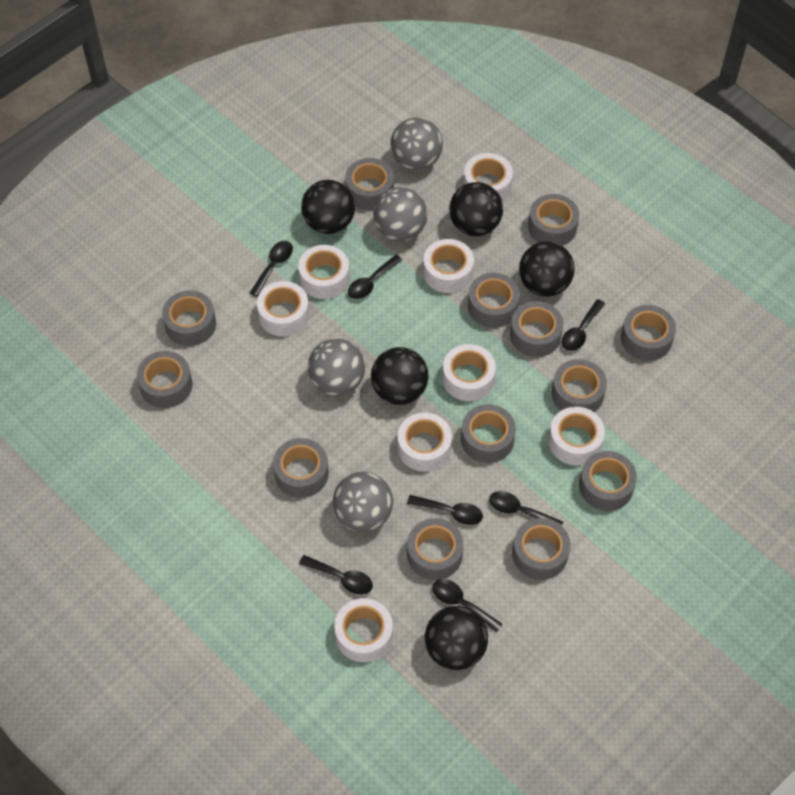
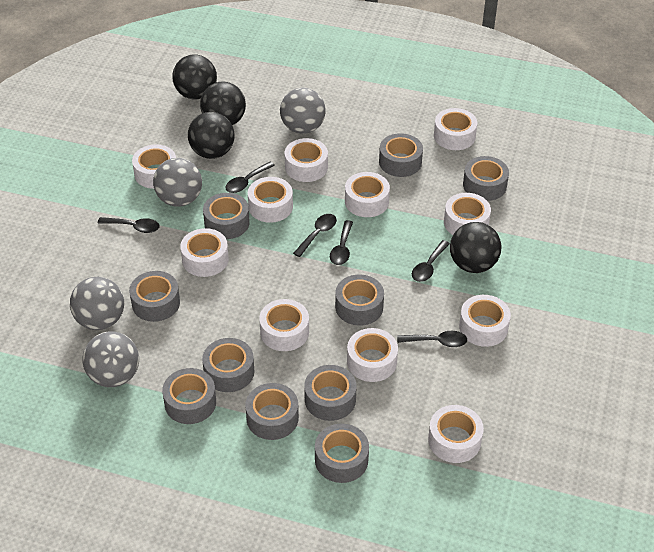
black ball: [301,180,355,234] [371,347,429,405] [425,606,488,670] [449,182,503,236] [519,241,575,297] = 5 -> [172,54,217,99] [188,112,234,159] [200,81,246,125] [450,222,502,273] = 4
black spoon: [250,241,293,297] [299,555,373,595] [348,255,402,299] [407,495,483,525] [432,579,503,632] [489,491,563,526] [562,299,605,351] = 7 -> [98,217,160,233] [225,162,275,193] [293,214,337,257] [330,220,353,265] [397,331,467,347] [412,240,450,282] = 6
grey tape: [137,351,192,408] [162,290,216,346] [273,438,329,498] [345,158,394,210] [407,518,464,580] [461,404,516,463] [468,273,520,328] [510,301,563,357] [512,518,570,580] [528,194,579,246] [552,359,607,412] [579,451,637,511] [621,305,676,361] = 13 -> [129,271,180,322] [162,368,216,424] [202,338,254,392] [203,193,250,239] [245,383,299,440] [304,365,356,421] [315,424,369,483] [335,275,384,325] [379,133,423,177] [463,156,509,201] = 10
white tape: [257,281,309,337] [298,245,350,299] [334,598,393,662] [398,412,452,472] [423,239,474,293] [442,344,496,401] [463,153,513,201] [548,407,605,465] = 8 -> [132,144,176,189] [180,228,229,277] [248,177,293,223] [259,299,309,351] [285,138,328,182] [345,172,390,217] [347,328,398,382] [428,405,484,463] [434,108,477,150] [444,193,491,235] [459,295,511,347] = 11

